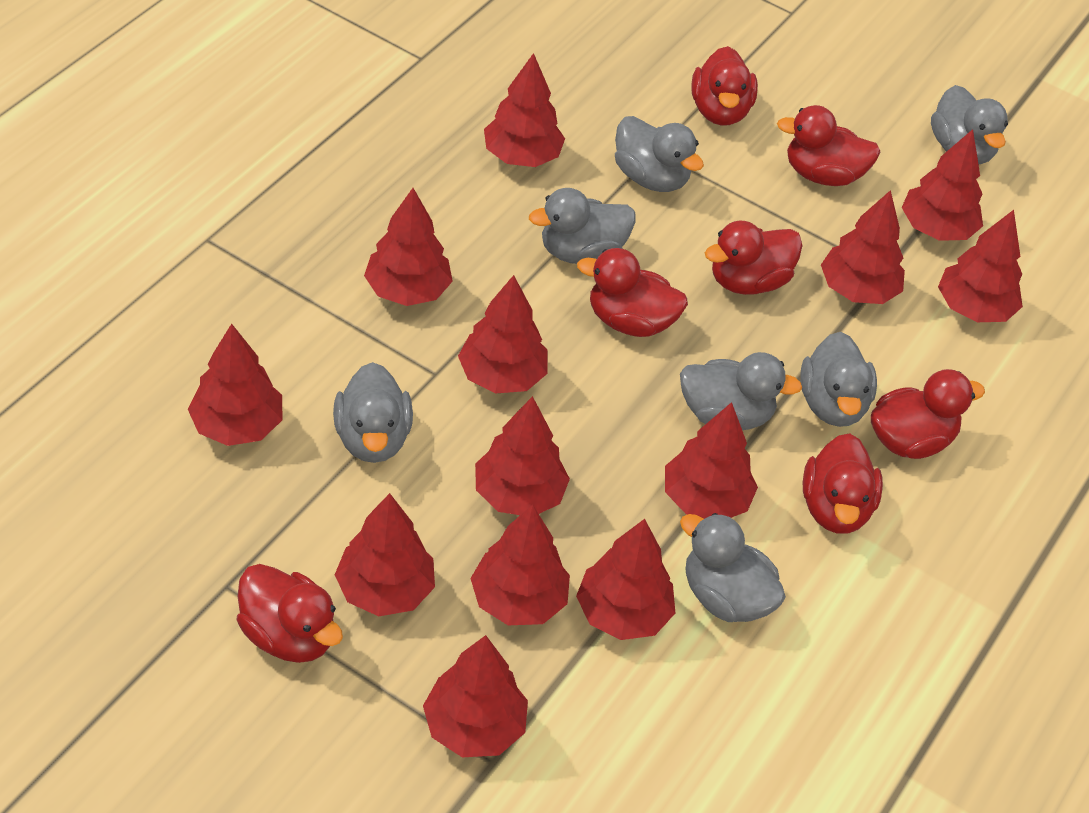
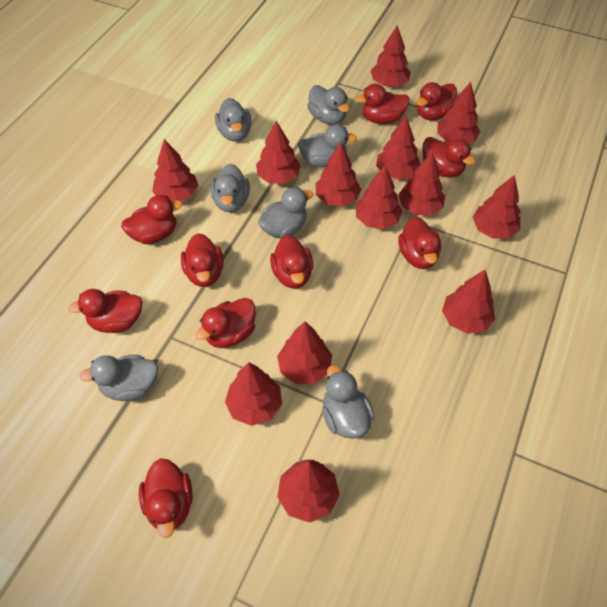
red duck: [237,564,343,663] [577,248,688,337] [691,46,758,126] [705,221,803,295] [777,105,880,186] [803,433,883,534] [871,369,985,459] = 7 -> [68,289,142,333] [121,195,183,244] [139,458,193,538] [181,233,224,287] [195,298,256,348] [270,235,313,288] [355,84,410,124] [398,217,441,269] [416,82,457,120] [422,137,476,178] = 10

